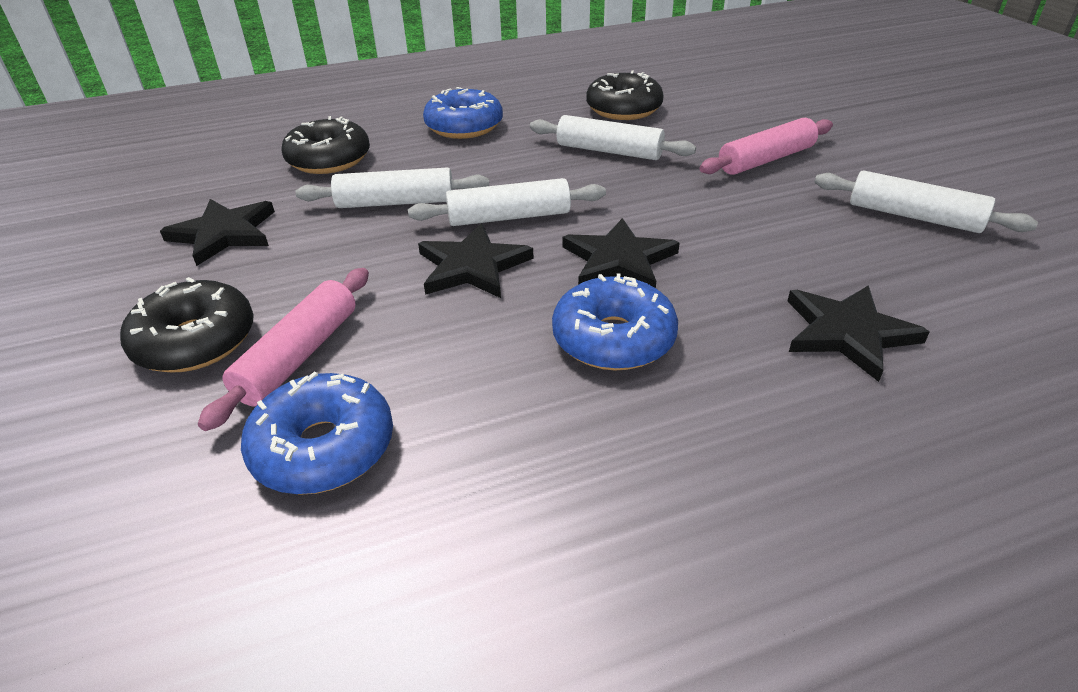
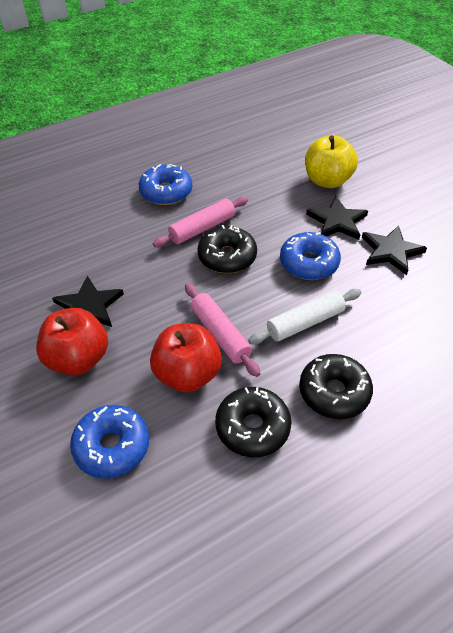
black star: [160,199,275,266] [418,223,533,298] [563,218,680,288] [787,285,930,382] = 4 -> [52,276,124,327] [306,196,368,240] [362,226,427,275] = 3
red apple: none = 0 -> [36,308,108,375] [150,323,222,392] = 2
white rolling pin: [295,167,489,208] [408,178,606,226] [530,115,696,160] [815,171,1038,233] = 4 -> [248,289,361,344] = 1
yellow apple: none = 0 -> [305,136,358,188] = 1

